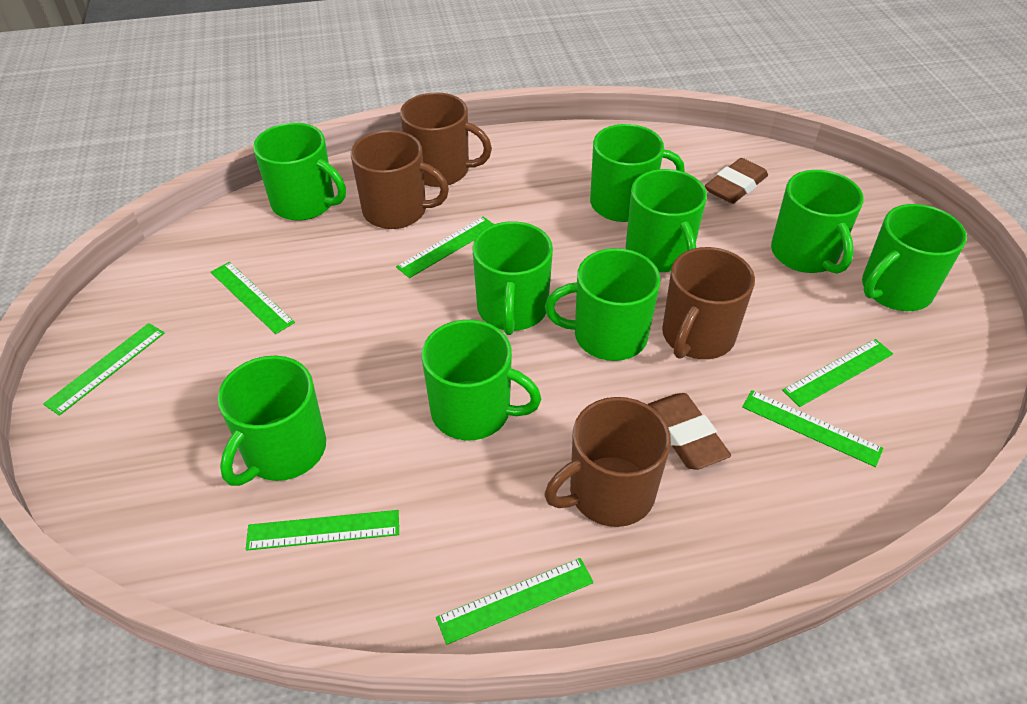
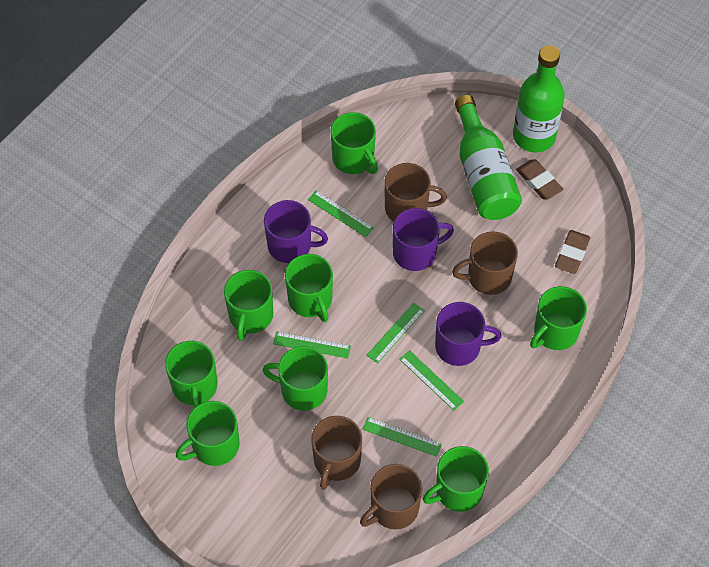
green bottle: none = 0 -> [455,95,522,220] [513,45,565,153] = 2
green mug: [218,356,326,486] [253,123,346,221] [421,320,541,440] [472,221,553,335] [545,248,660,361] [590,124,685,222] [626,169,707,272] [771,170,864,274] [862,204,967,311] = 9 -> [165,341,218,408] [176,401,239,466] [224,270,273,341] [263,346,328,411] [285,254,333,322] [330,112,378,174] [423,446,489,512] [530,286,587,350] = 8
green ruler: [43,323,165,416] [211,262,295,334] [246,510,399,551] [396,217,494,278] [436,558,594,645] [742,390,884,467] [782,339,893,407] = 7 -> [273,331,351,358] [308,191,374,237] [362,417,442,457] [367,303,425,363] [399,350,464,410] = 5
purple mug: none = 0 -> [264,200,328,263] [393,208,454,271] [435,302,502,366] = 3

